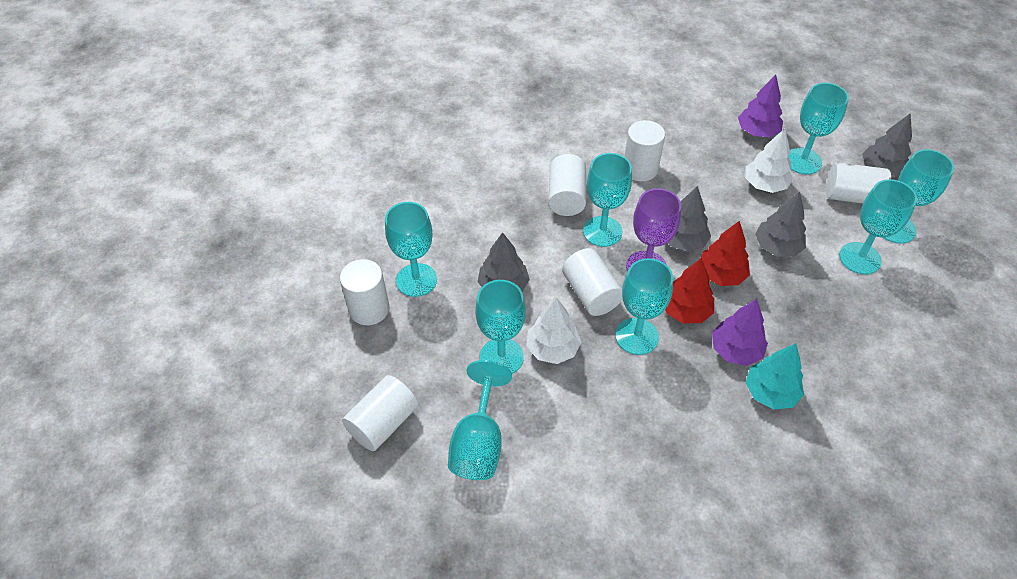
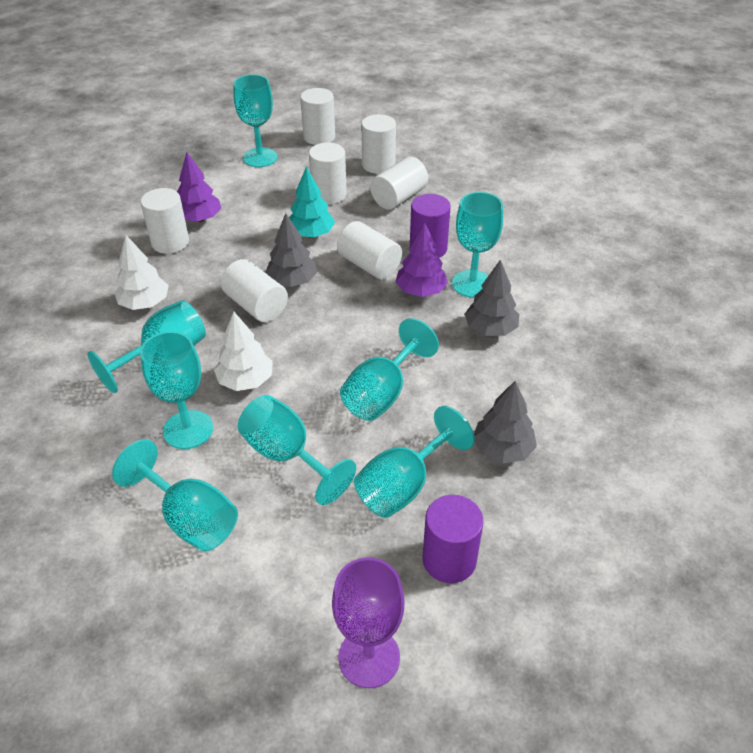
grey tree: [478,232,530,291] [668,186,711,252] [755,192,806,257] [862,113,912,178] = 4 -> [266,213,317,287] [464,260,519,336] [474,381,537,463] = 3
purple cylinder: none = 0 -> [410,194,451,258] [422,495,483,583] = 2
red tree: [665,258,714,323] [700,221,750,286] = 2 -> none = 0
white cylinder: [340,259,389,325] [342,375,418,451] [548,154,586,216] [562,248,623,316] [624,120,665,181] [826,162,891,204] = 6 -> [141,188,189,254] [221,259,288,322] [300,88,335,145] [309,143,347,204] [337,221,402,280] [361,114,396,174] [370,156,428,210] = 7

